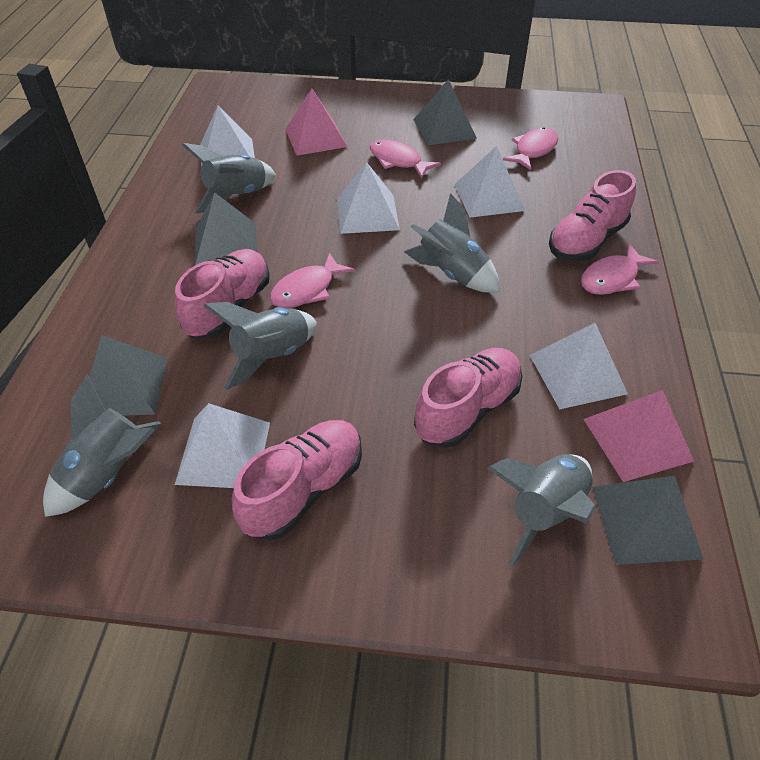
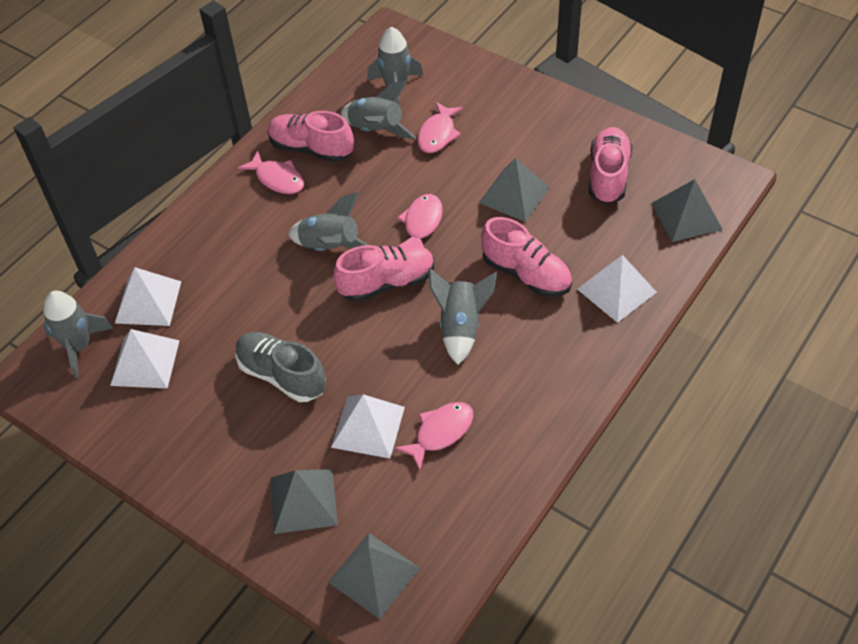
grey shoe: none = 0 -> [235,332,326,402] = 1
pink pyramid: [285,89,347,156] [584,390,694,482] = 2 -> none = 0
white pyramid: [175,403,270,488] [200,106,255,167] [337,162,400,234] [454,146,525,218] [530,323,628,409] = 5 -> [110,329,180,389] [115,267,181,326] [331,394,405,459] [577,255,657,323] = 4

